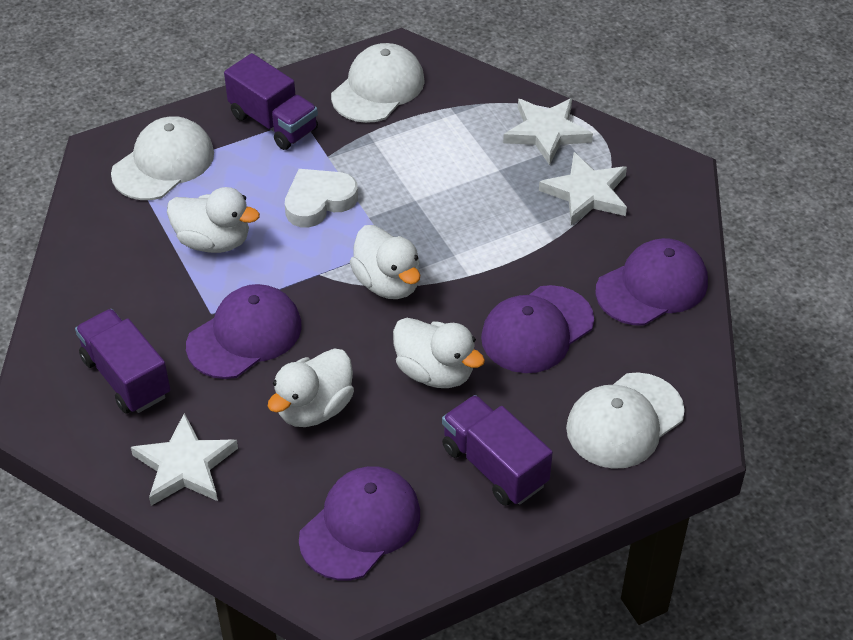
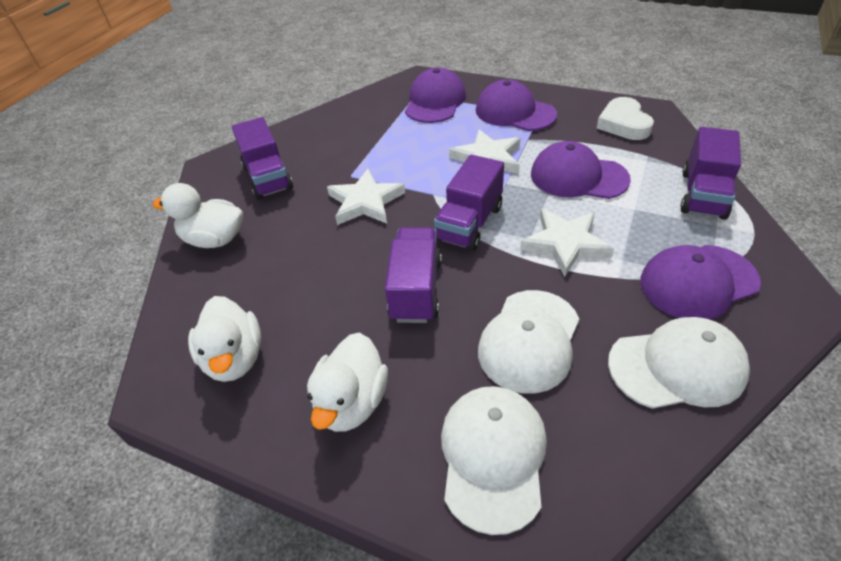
purple truck: [75,309,170,414] [224,53,318,150] [442,395,553,506] = 3 -> [232,117,293,200] [385,227,442,323] [434,155,504,251] [680,127,741,220] = 4
white duck: [167,187,260,253] [268,348,354,427] [350,225,420,299] [393,318,485,388] = 4 -> [153,183,243,248] [188,296,261,382] [307,333,388,432] = 3

